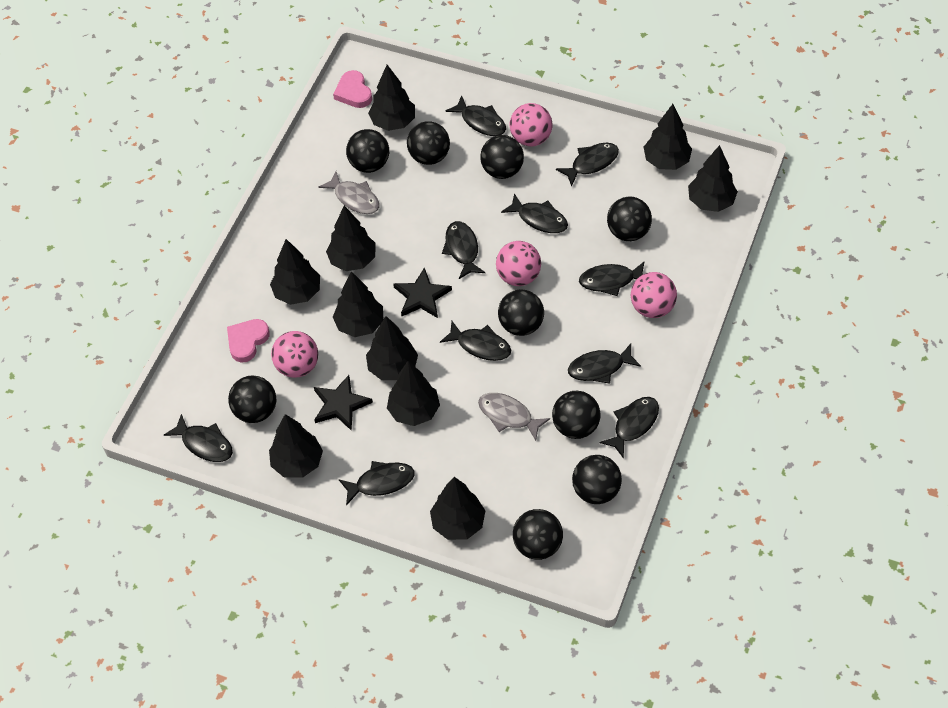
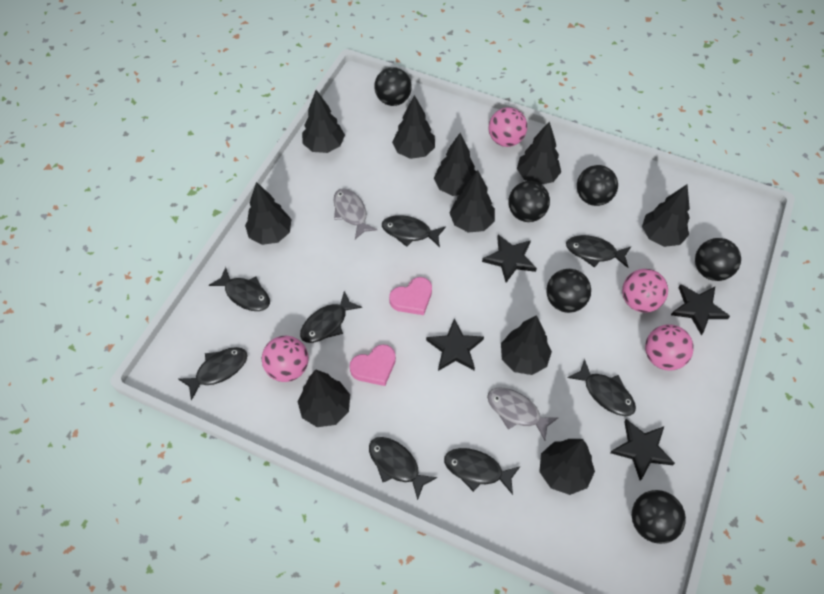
black ball: [228,376,276,423] [346,129,389,173] [407,121,450,165] [480,135,524,179] [498,289,544,336] [513,509,563,560] [552,391,601,439] [572,455,622,504] [607,197,652,241] = 9 -> [374,67,412,106] [509,181,550,222] [546,269,591,313] [577,165,618,206] [632,490,686,544] [695,238,741,281] = 6
black fish: [164,414,233,462] [338,461,414,505] [440,321,511,361] [442,221,485,279] [445,95,506,136] [501,193,568,233] [556,143,619,187] [568,344,641,384] [579,261,645,296] [599,397,659,459] = 10 -> [178,347,248,401] [209,267,270,311] [300,291,362,343] [369,437,437,500] [382,215,446,247] [444,448,520,495] [566,235,631,268] [567,359,636,416] = 8
black star: [314,375,373,431] [393,268,452,318] = 2 -> [426,319,484,371] [482,235,537,283] [610,419,675,481] [671,284,730,335] = 4

